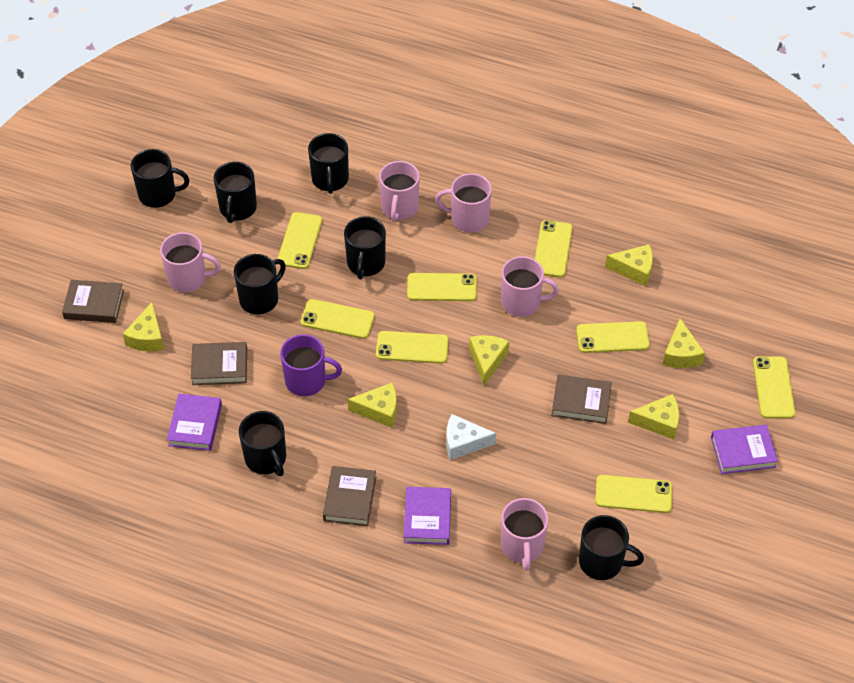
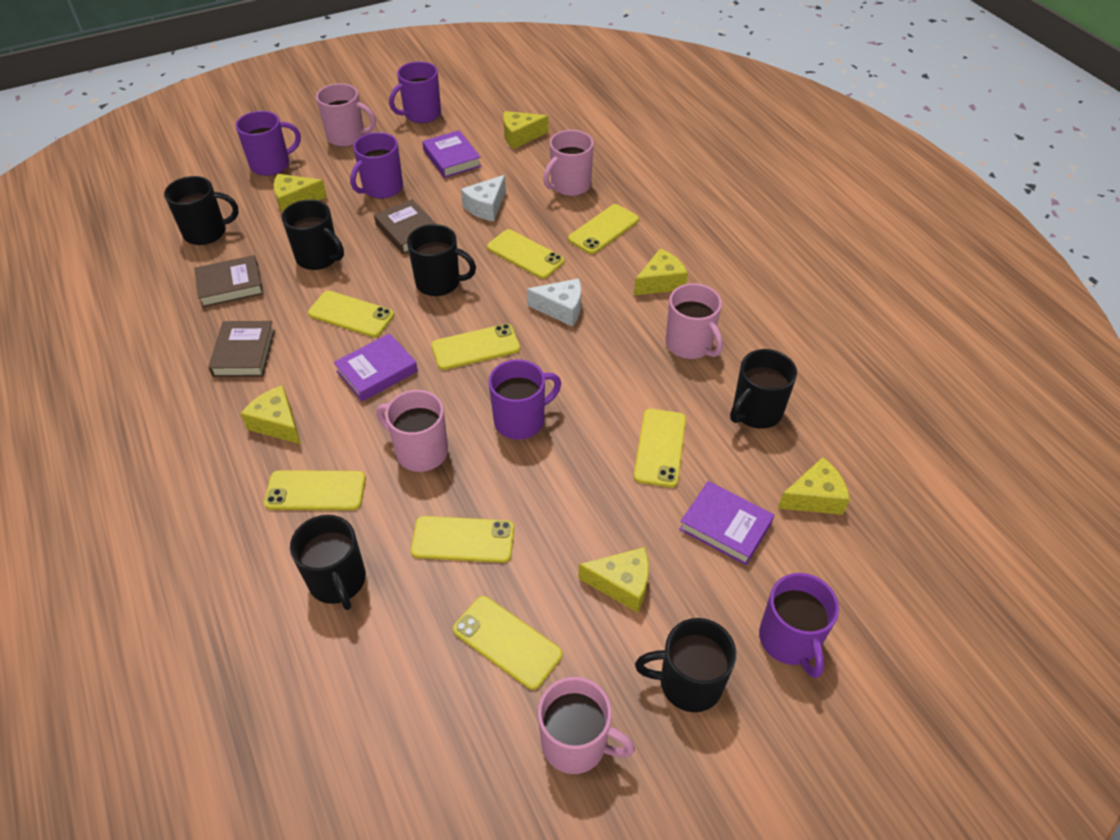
black mug: [131,149,189,208] [214,162,257,223] [234,254,286,314] [239,411,286,476] [308,133,349,194] [344,216,386,279] [579,515,644,580] = 7 -> [164,176,239,245] [282,199,344,270] [290,515,366,610] [407,224,476,296] [635,618,736,712] [730,349,797,429] = 6
brown book: [62,280,124,323] [191,342,247,385] [323,466,376,526] [551,375,612,424] = 4 -> [194,255,264,308] [208,321,275,377] [374,199,436,254] = 3
purple mug: [280,334,342,396] = 1 -> [235,111,301,176] [350,132,403,199] [389,61,441,123] [489,359,561,440] [759,573,839,678] = 5
white cheese: [446,414,496,460] = 1 -> [461,175,506,221] [527,278,581,327] = 2

